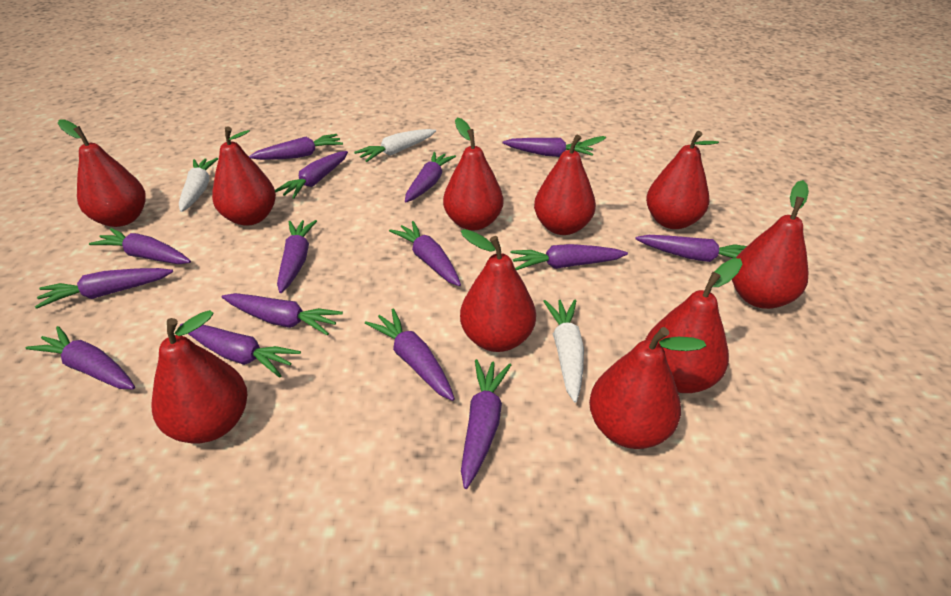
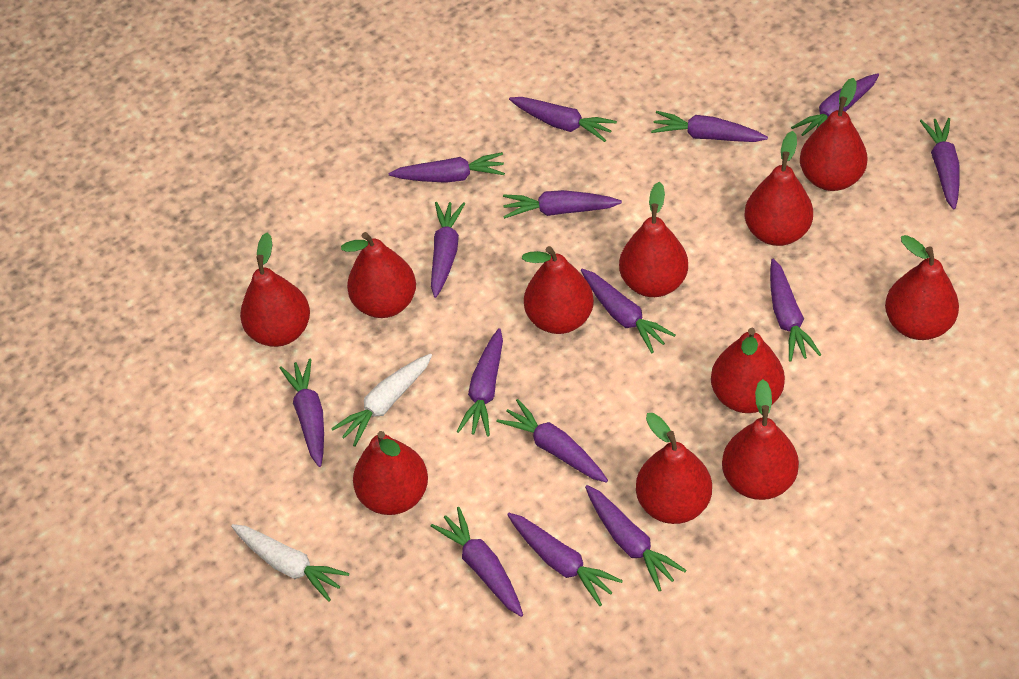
red pear: [58,119,146,227] [151,310,247,444] [212,126,276,226] [443,118,503,230] [460,229,536,352] [534,134,606,235] [589,327,706,449] [645,258,742,393] [646,131,719,229] [732,180,809,309] = 10 -> [240,233,310,347] [341,232,416,318] [353,431,428,515] [522,246,594,334] [619,182,688,297] [636,413,712,524] [711,328,785,413] [722,379,799,500] [744,131,813,246] [800,78,868,191] [885,235,959,340] = 11
white carrot: [179,158,218,212] [354,129,436,162] [543,300,584,403] = 3 -> [231,524,349,602] [331,353,432,447] = 2

